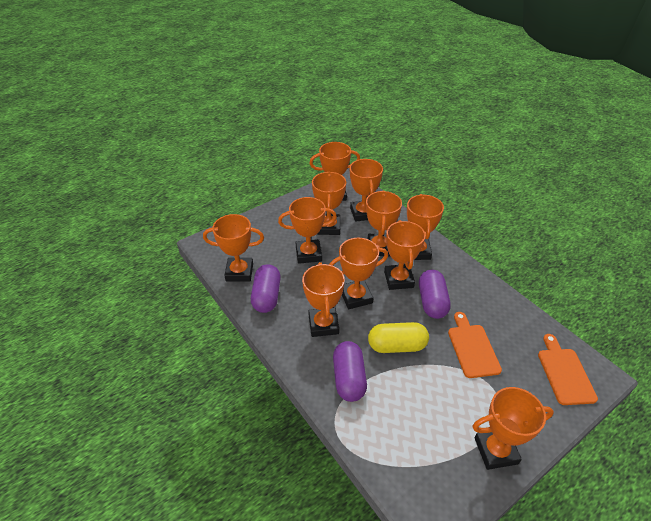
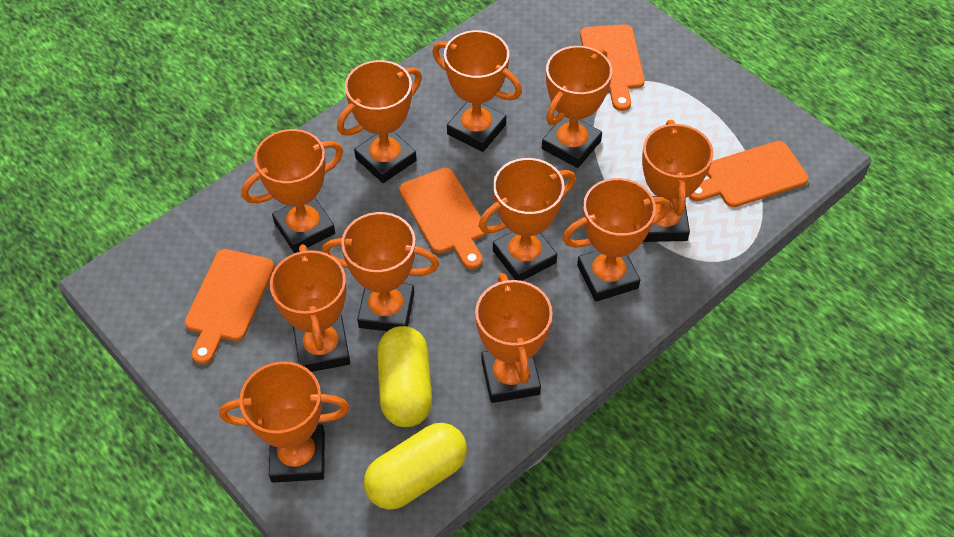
orange cutting board: [448,312,502,378] [538,334,598,405] = 2 -> [184,249,275,364] [399,168,486,269] [580,24,645,111] [688,141,809,207] = 4
purple capsule: [251,264,281,313] [333,341,367,402] [419,270,451,319] = 3 -> none = 0
yellow capsule: [368,322,429,353] = 1 -> [364,423,467,510] [377,326,432,427] = 2

